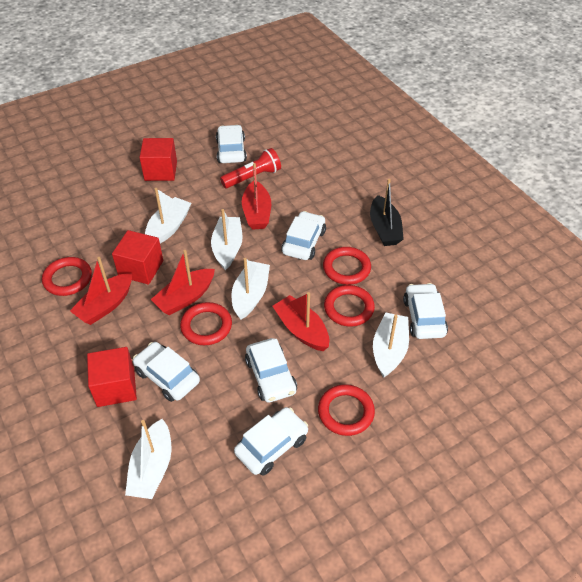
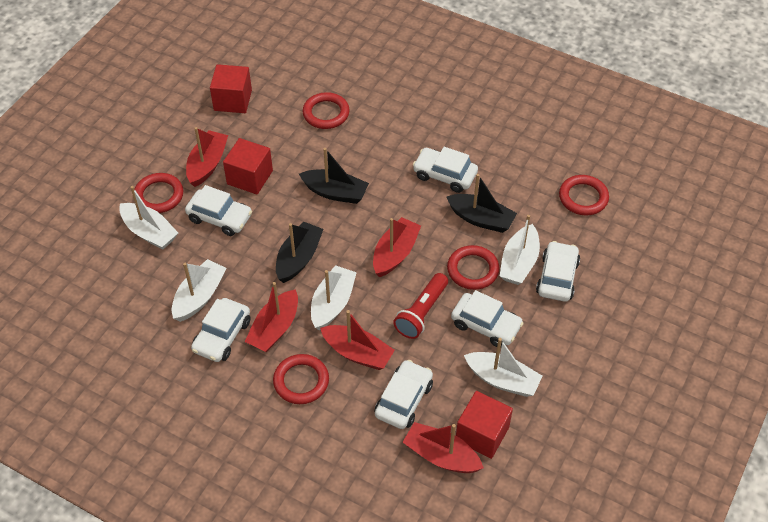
black boat: [370,179,404,246] = 1 -> [276,222,323,283] [299,148,369,204] [446,174,517,233] = 3
red boat: [70,257,132,325] [151,250,215,315] [242,163,271,230] [273,292,329,351] = 4 -> [186,127,228,187] [245,282,298,352] [320,310,395,370] [373,217,421,277] [403,422,484,473] = 5

